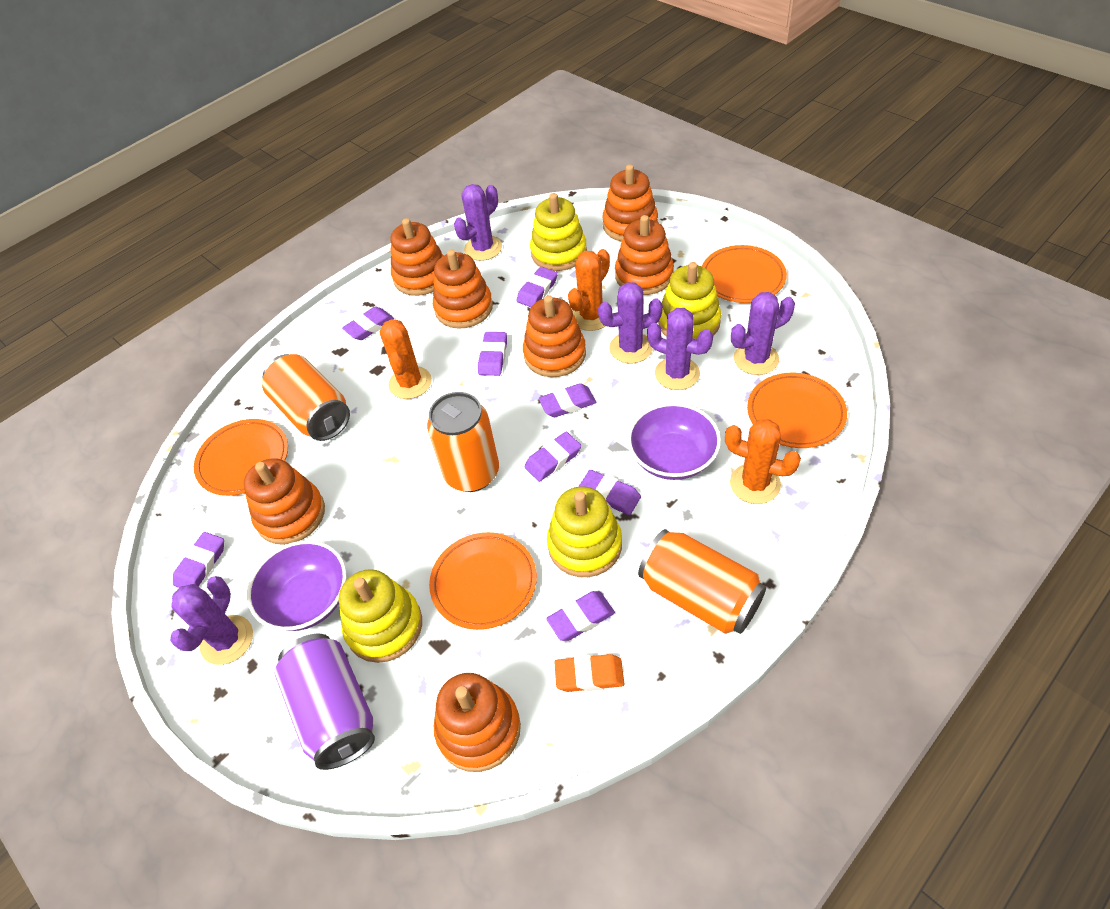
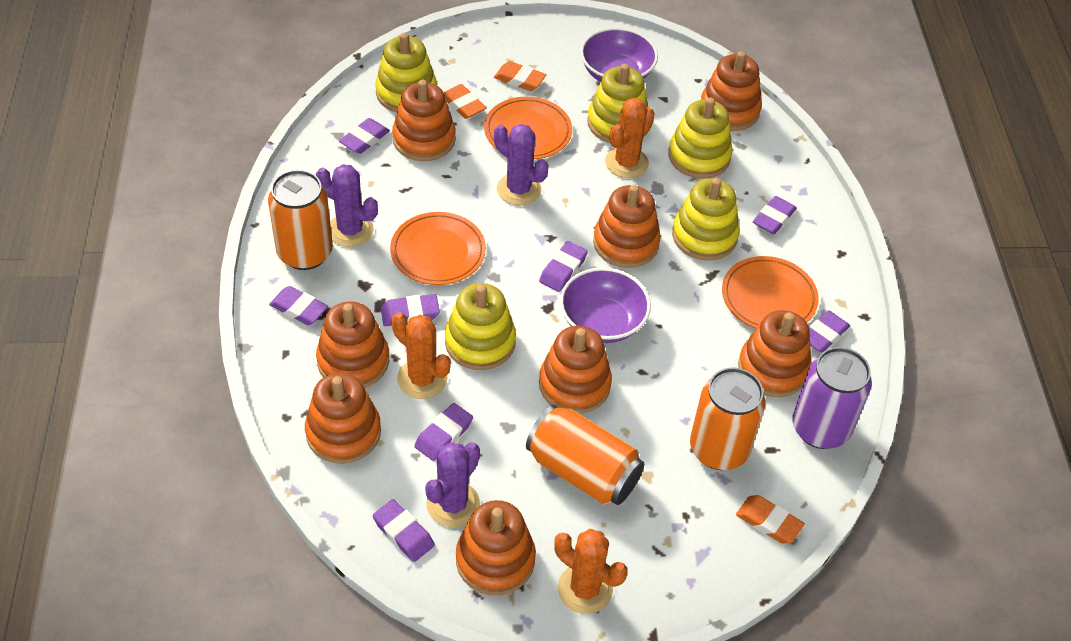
orange eraser: [554,654,624,692] = 1 -> [443,84,487,119] [494,61,546,91] [736,495,805,543] = 3
orange plate: [194,419,288,496] [429,532,537,630] [702,245,787,303] [747,373,847,448] = 4 -> [390,212,486,285] [484,97,572,159] [722,256,819,328] = 3
orange stacking toy: [243,458,325,545] [391,218,444,296] [433,249,493,329] [434,673,521,772] [523,295,586,377] [602,165,658,242] [615,215,674,295] = 7 -> [305,373,381,464] [316,302,389,388] [392,80,456,161] [456,500,536,595] [539,326,612,414] [593,185,661,268] [701,51,762,131] [738,310,811,397] = 8
purple cactus: [170,576,253,665] [454,184,502,261] [598,282,663,364] [647,308,713,390] [731,292,795,375] = 5 -> [316,164,378,247] [425,442,480,527] [494,124,549,206] = 3
yellow stacking toy: [339,569,422,663] [530,193,587,271] [547,486,622,577] [658,262,721,340] = 4 -> [375,33,437,112] [445,283,516,370] [587,64,648,143] [668,98,732,179] [672,178,740,261] = 5

